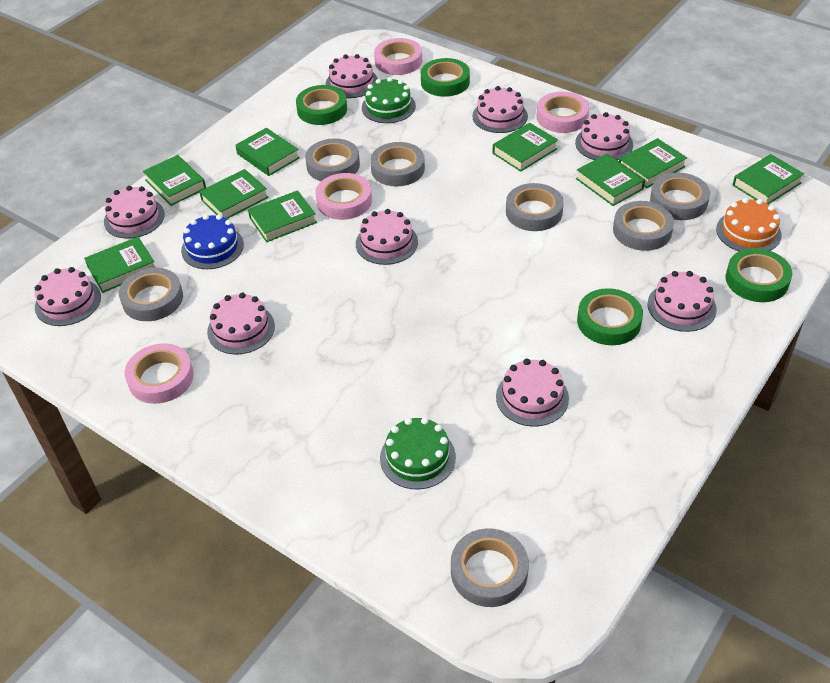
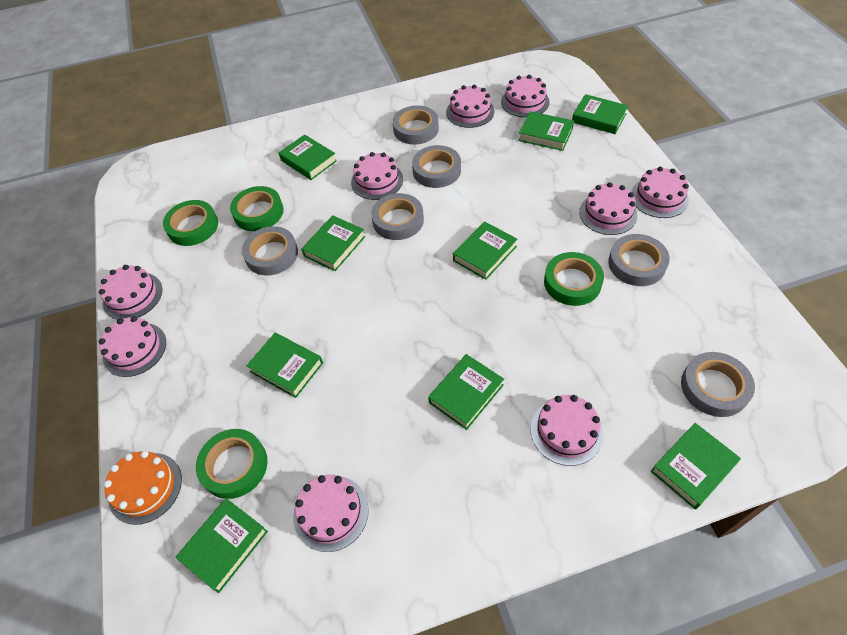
blue cake: [181,214,244,269] = 1 -> none = 0
green cake: [362,77,416,123] [380,417,456,489] = 2 -> none = 0
grey tape: [119,268,183,321] [305,138,360,181] [370,142,425,186] [451,528,529,607] [506,183,564,231] [613,201,674,251] [650,173,710,220] = 7 -> [242,226,298,275] [371,193,424,240] [392,105,439,145] [412,145,461,188] [608,234,670,286] [681,352,755,417] = 6
pink tape: [125,343,194,404] [315,173,372,220] [374,38,422,75] [536,92,589,133] = 4 -> none = 0

